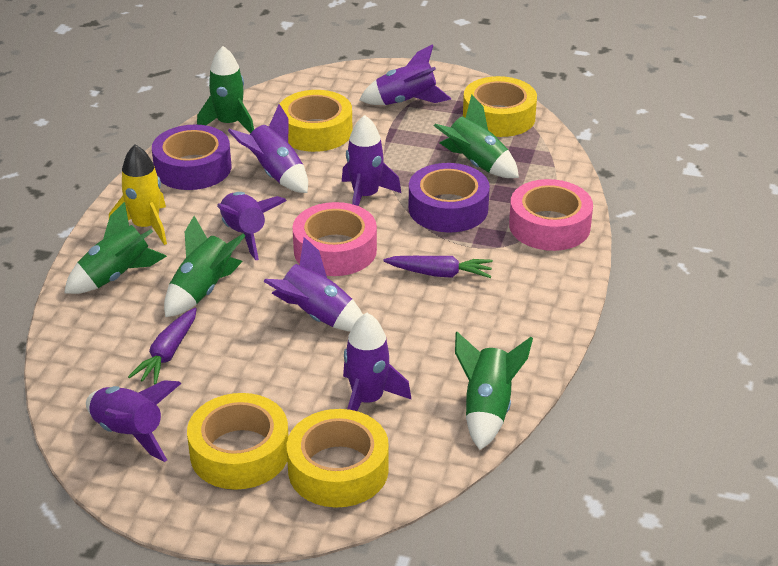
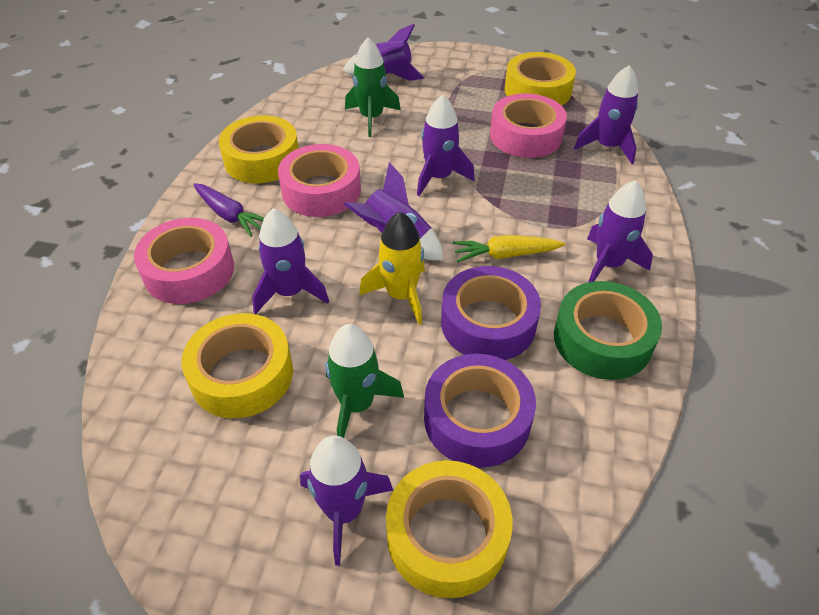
green rocket: [64,202,167,294] [164,216,246,317] [197,46,254,133] [434,94,519,178] [455,332,533,450] = 5 -> [325,324,404,438] [345,38,401,137] = 2
green tape: none = 0 -> [554,281,662,380] = 1
pink tape: [292,202,377,276] [509,179,593,251] = 2 -> [134,218,234,304] [278,144,361,217] [490,93,567,158] = 3
purple carrot: [128,308,197,385] [383,256,493,278] = 2 -> [193,183,264,237] = 1
yellow carrot: none = 0 -> [453,235,565,262] = 1

